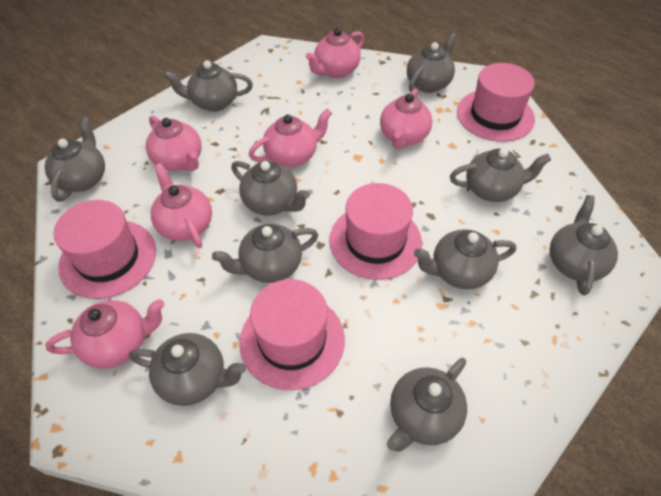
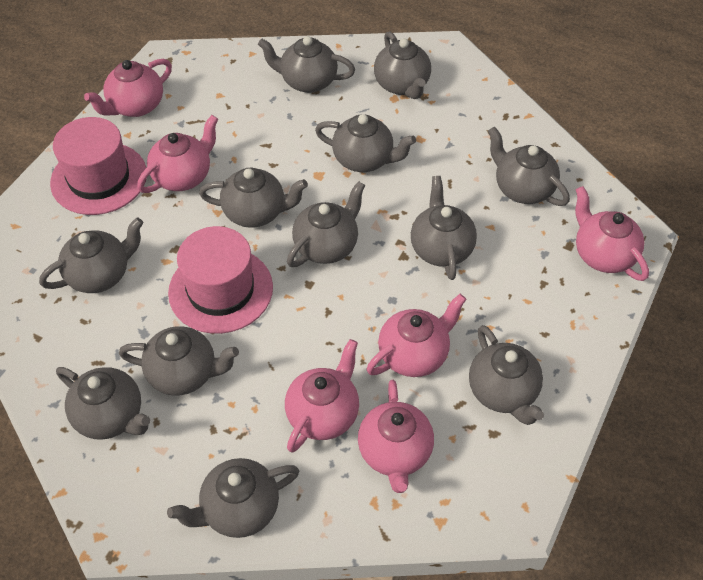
grey teapot: [44,117,105,202] [129,333,246,406] [164,60,253,112] [212,224,318,283] [231,161,310,215] [387,358,467,452] [407,32,457,93] [414,229,516,289] [450,148,551,202] [550,195,618,296] = 10 -> [39,218,143,293] [56,367,150,440] [119,326,239,395] [167,458,299,538] [199,168,308,228] [258,36,355,93] [287,181,365,267] [315,114,416,172] [374,31,431,99] [411,176,477,280] [469,325,544,425] [488,127,570,206] = 12
pink hat: [54,200,156,299] [240,279,345,390] [329,183,422,280] [457,63,535,142] = 4 -> [50,117,146,215] [168,226,273,334] = 2

